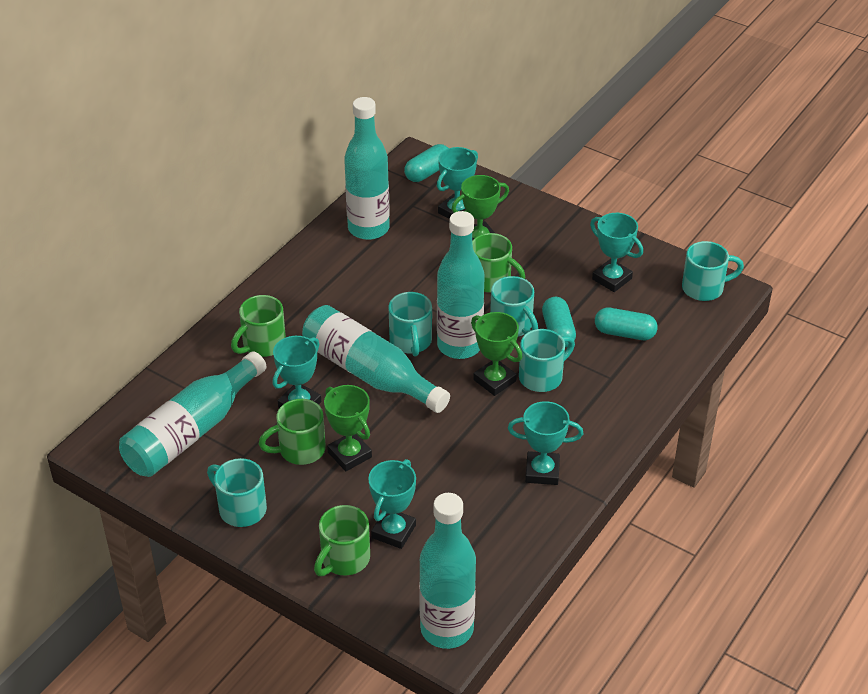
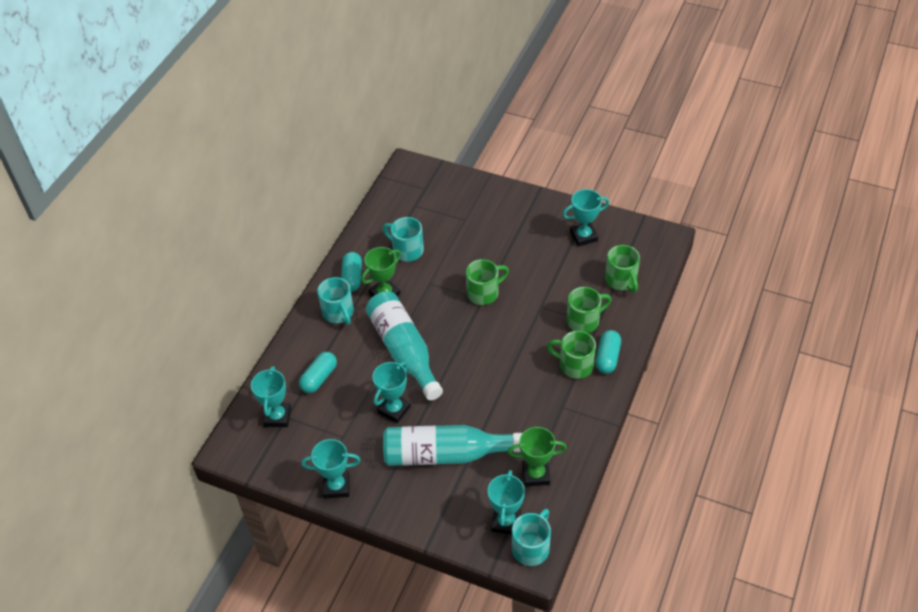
green trophy: [324,385,372,471] [452,175,509,241] [471,312,522,396] = 3 -> [361,247,401,297] [508,427,567,487] = 2
turquoise bottle: [119,351,267,477] [302,305,450,413] [344,97,390,240] [419,493,476,649] [437,211,485,359] = 5 -> [366,291,443,400] [383,425,522,466] = 2
turquoise mug: [207,458,267,527] [388,292,432,357] [490,276,538,336] [519,329,575,392] [682,241,744,301] = 5 -> [317,277,354,325] [383,217,424,262] [512,509,551,566] = 3

